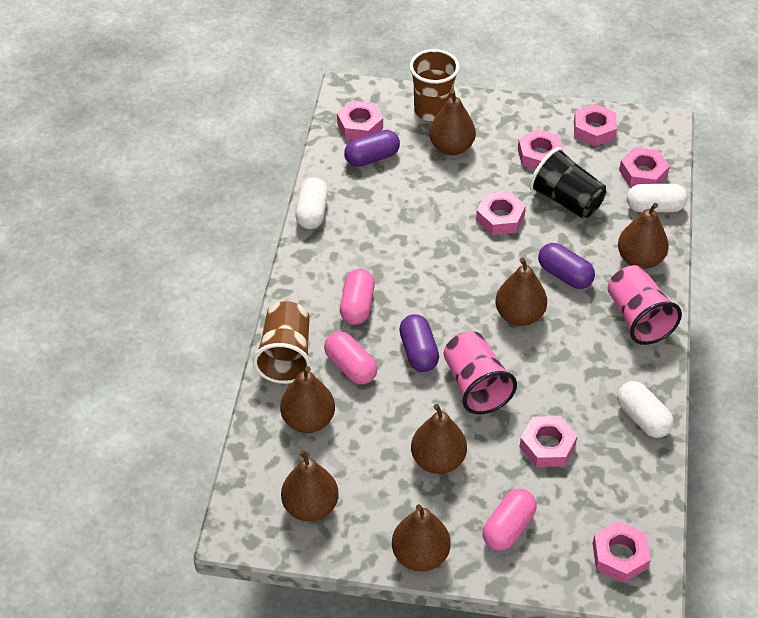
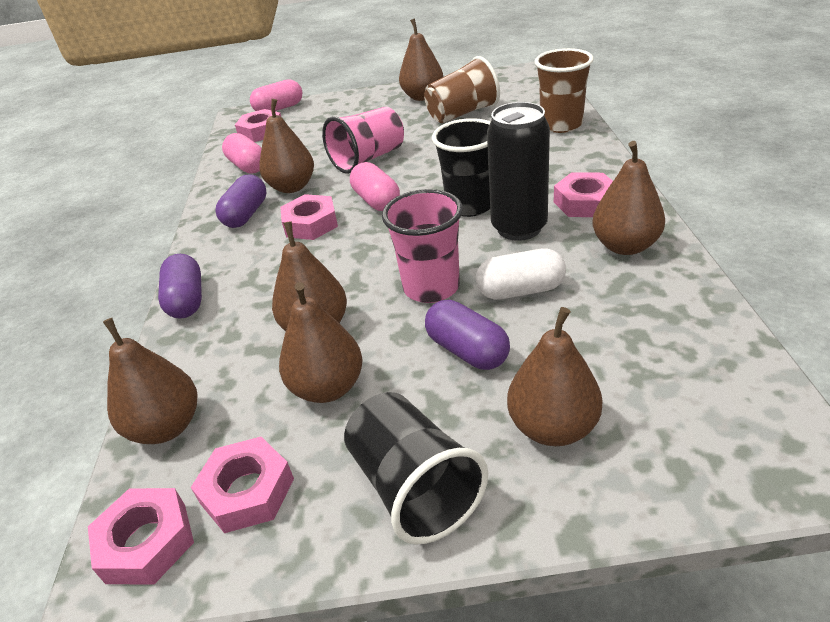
black can: none = 0 -> [487,102,550,241] = 1
black cup: [530,147,607,219] = 1 -> [344,392,488,545] [432,118,490,217] = 2
pink nut: [337,101,383,140] [476,191,526,235] [518,129,564,170] [520,416,577,467] [574,104,617,146] [593,521,651,583] [619,147,670,187] = 7 -> [88,488,194,585] [191,437,294,533] [235,109,281,142] [280,194,338,240] [554,172,613,217] = 5
white capsule: [296,178,328,229] [617,381,674,438] [627,184,688,212] = 3 -> [476,248,566,300] = 1

